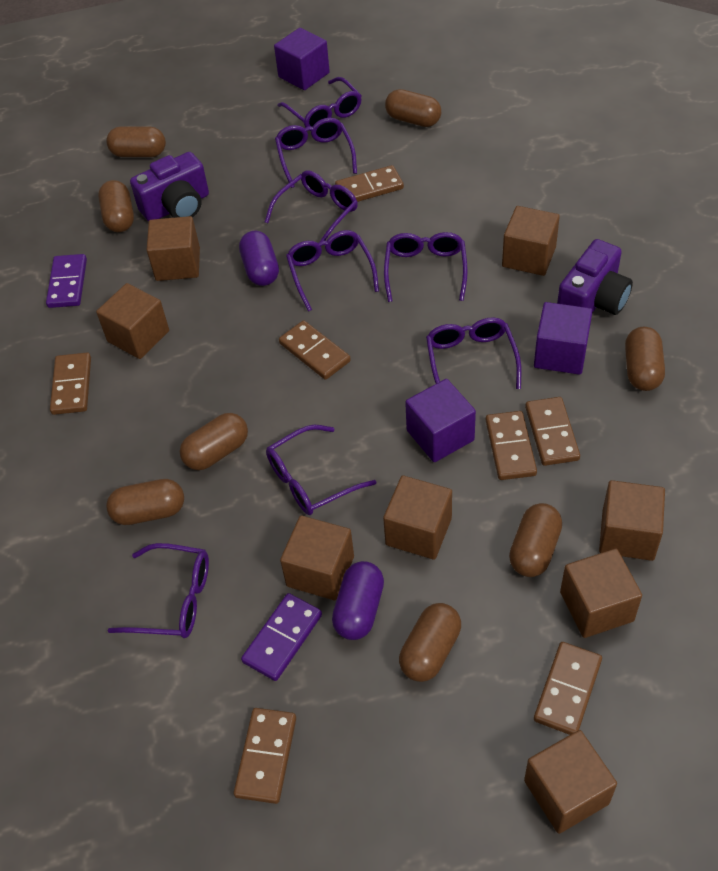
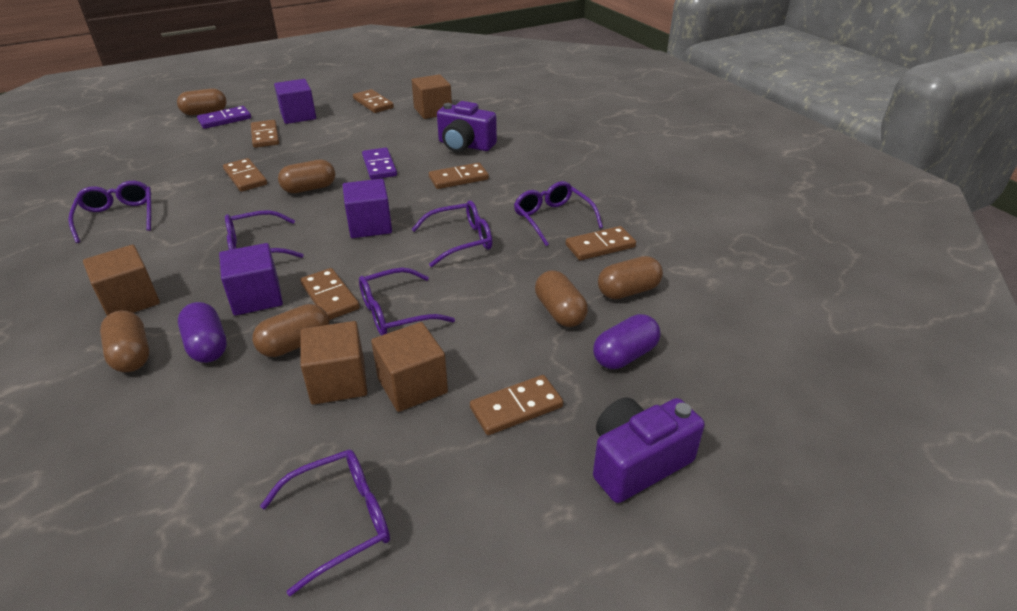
brown capsule: [98,180,134,232] [106,126,166,157] [106,479,184,525] [180,413,248,470] [385,89,441,127] [399,603,461,682] [509,503,562,577] [625,327,665,391] = 8 -> [100,310,149,372] [177,88,227,115] [252,304,329,357] [278,160,335,193] [535,270,588,327] [598,256,663,299] = 6
brown cube: [96,283,169,359] [147,216,200,281] [280,516,354,600] [383,475,452,560] [502,206,560,276] [524,730,617,834] [560,549,642,638] [599,480,665,561] = 8 -> [83,245,160,316] [300,321,367,405] [371,322,448,412] [412,74,452,119] = 4
purple glasses: [108,543,209,638] [265,170,358,242] [266,425,376,515] [275,118,357,188] [278,77,362,131] [286,230,379,312] [384,232,468,302] [426,317,521,389] = 8 -> [68,181,151,243] [225,210,304,258] [260,450,390,596] [359,267,455,336] [411,200,492,267] [514,181,603,246] = 6

